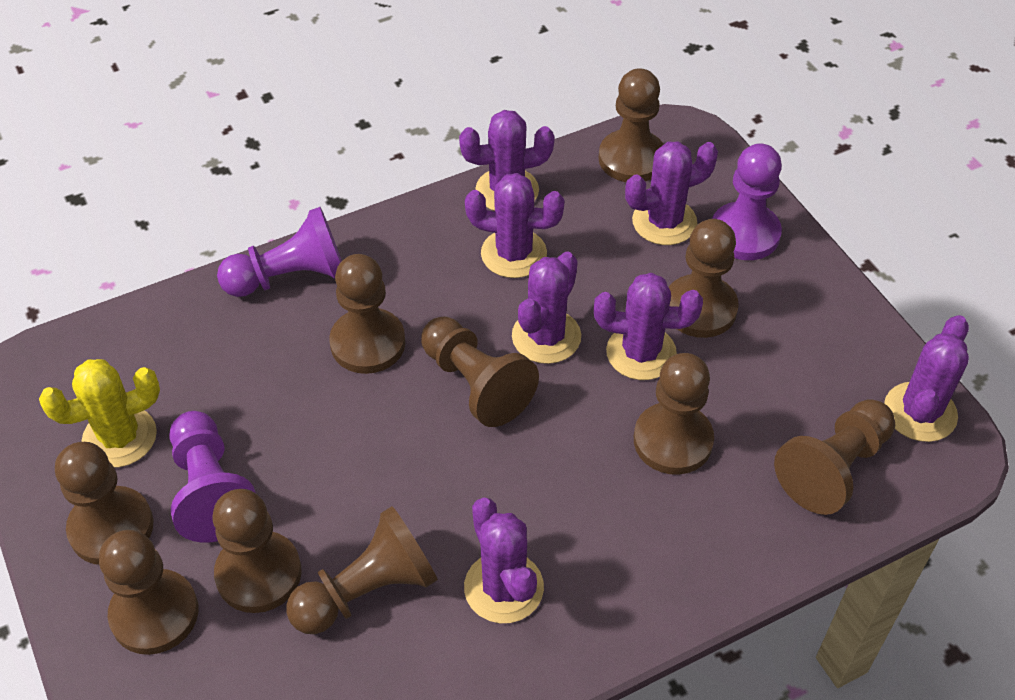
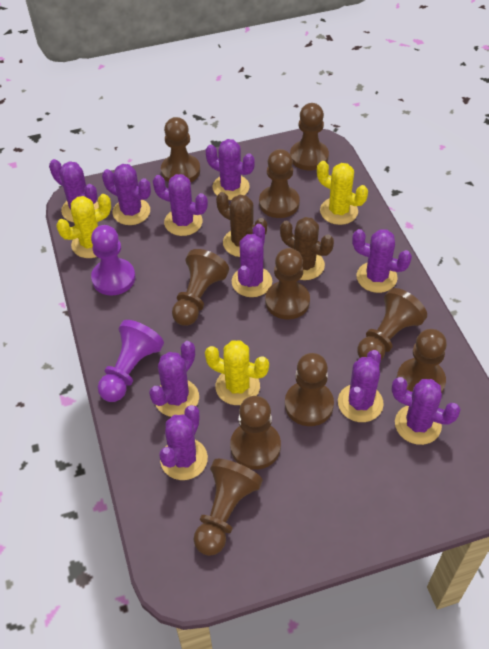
brown cactus: none = 0 -> [216,192,267,257] [280,217,334,280] = 2
purple cactus: [459,110,555,211] [464,498,544,623] [465,173,565,278] [512,252,581,364] [594,273,703,380] [625,142,718,245] [884,315,969,442] = 7 -> [49,159,99,222] [102,164,151,225] [149,341,199,417] [153,174,208,236] [159,405,208,480] [206,139,255,200] [232,224,272,297] [338,350,384,422] [352,229,412,293] [392,377,460,445] = 10
purple pawn: [169,411,256,543] [217,207,342,297] [712,144,782,260] = 3 -> [91,225,135,296] [98,320,164,402] = 2
yellow cactus: [39,359,160,468] = 1 -> [56,194,111,258] [205,340,269,405] [317,161,368,225] = 3

